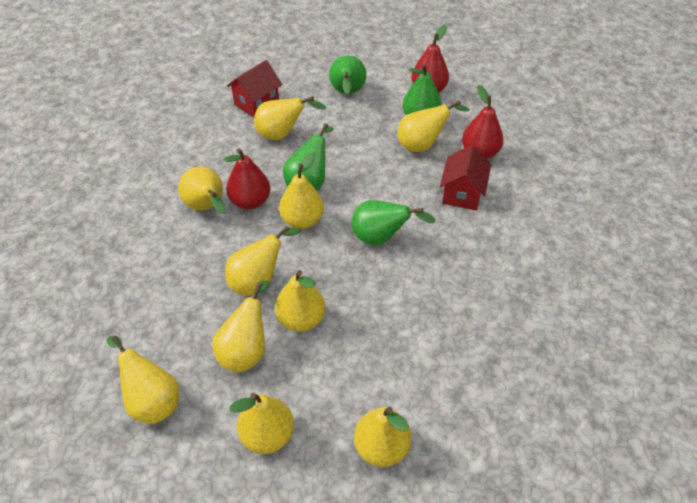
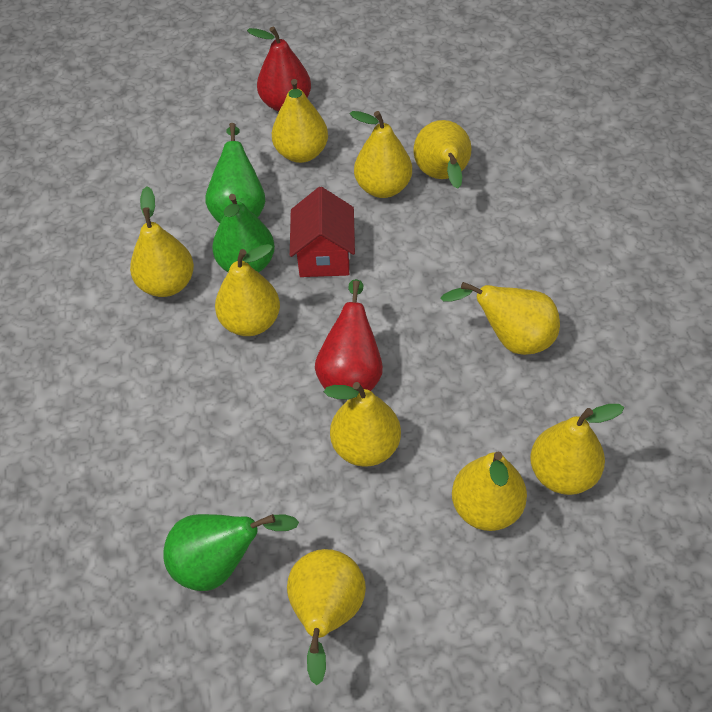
green pear: [283,123,334,190] [329,55,366,94] [352,200,436,245] [402,64,442,115] = 4 -> [163,514,299,591] [205,123,265,223] [212,194,275,273] = 3
red house: [227,60,282,117] [440,145,491,210] = 2 -> [290,187,355,277] = 1
red pear: [224,148,271,210] [411,25,449,93] [462,85,504,159] = 3 -> [247,26,311,111] [315,279,383,391] = 2

